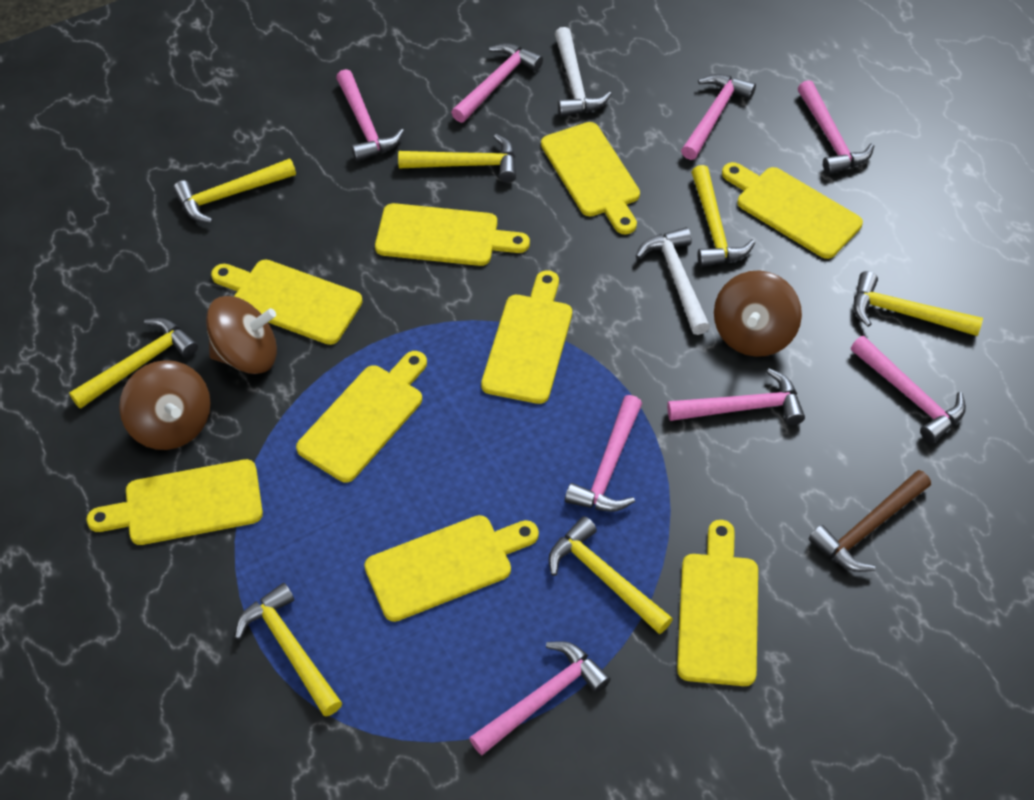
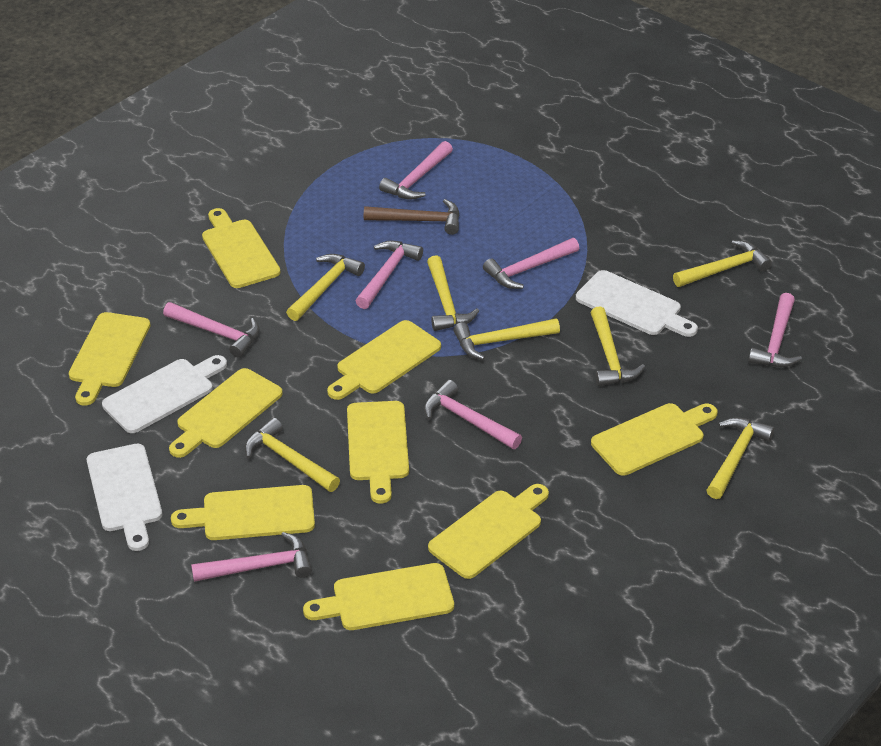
brown spinning top: [119,360,211,450] [206,296,277,374] [714,270,802,357] = 3 -> none = 0
pink hammer: [336,69,404,162] [451,43,543,123] [469,641,611,755] [565,395,642,512] [667,369,805,425] [681,74,756,160] [798,80,874,175] [851,336,966,443] = 8 -> [163,302,259,358] [191,532,312,582] [356,241,423,309] [379,141,453,200] [424,380,522,449] [483,238,579,289] [748,293,802,367] = 7
white cutting board: none = 0 -> [87,444,162,551] [102,355,227,433] [576,270,698,337] = 3
white hammer: [555,27,611,117] [636,227,710,335] = 2 -> none = 0

